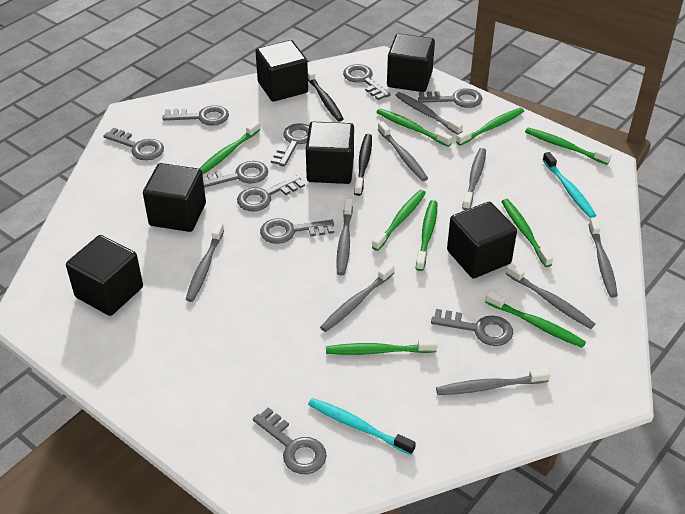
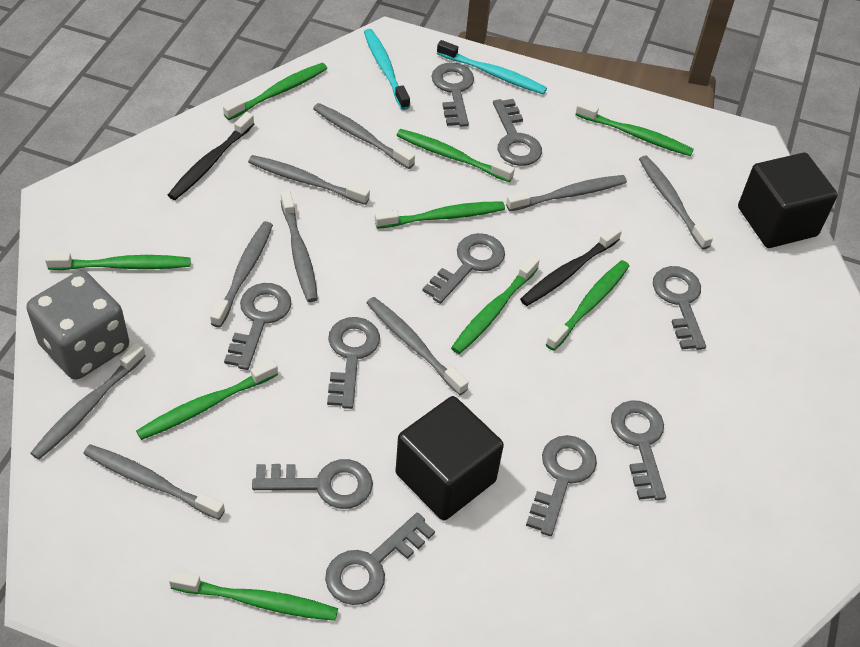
black cube: [66,235,143,316] [143,163,206,232] [256,40,308,102] [306,122,354,184] [387,33,435,92] [447,202,517,279] = 6 -> [396,396,504,521] [738,153,838,248] = 2
grey dice: none = 0 -> [26,271,129,380] = 1

